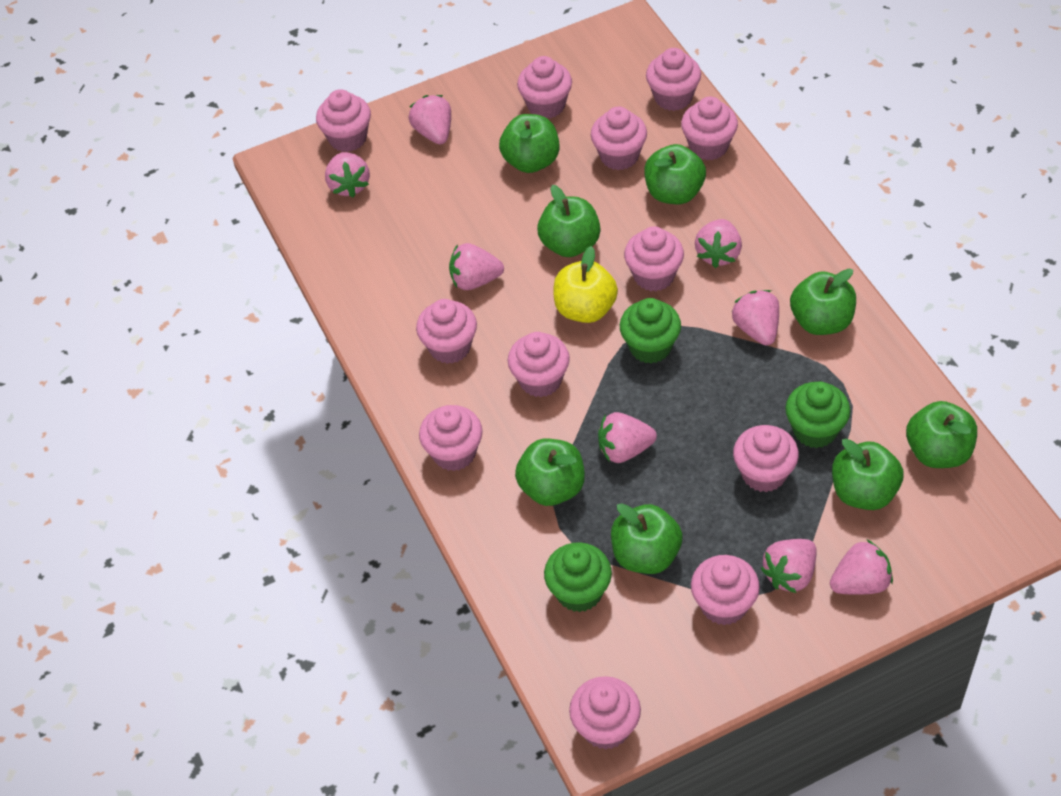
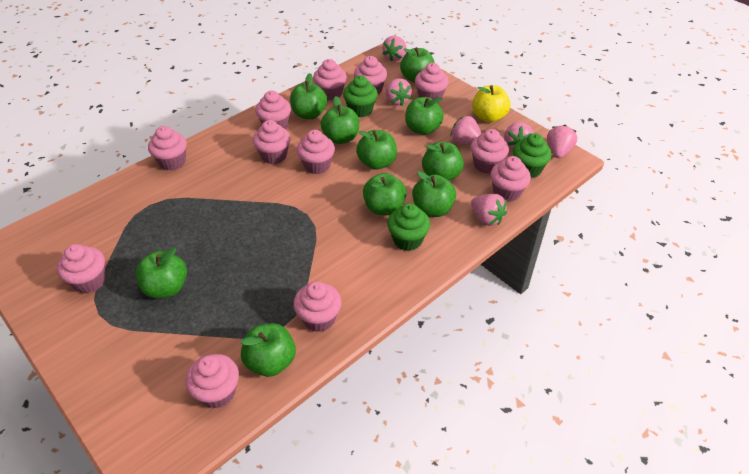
green apple: [499,114,559,173] [515,439,585,506] [537,185,601,257] [611,503,683,574] [644,144,706,204] [790,269,856,335] [832,438,904,510] [906,401,977,468] = 8 -> [136,248,187,298] [241,323,296,377] [290,73,327,119] [321,96,359,144] [356,130,397,170] [363,173,407,215] [400,47,435,83] [405,97,444,135] [412,171,456,217] [422,142,464,181] = 10
pink strawberry: [325,152,370,198] [409,95,451,144] [449,243,504,290] [598,412,657,463] [695,219,742,268] [732,290,779,345] [761,539,817,593] [830,540,893,595] = 8 -> [382,36,406,62] [386,78,412,106] [450,116,482,145] [471,194,507,226] [504,122,534,150] [547,125,577,158] = 6

